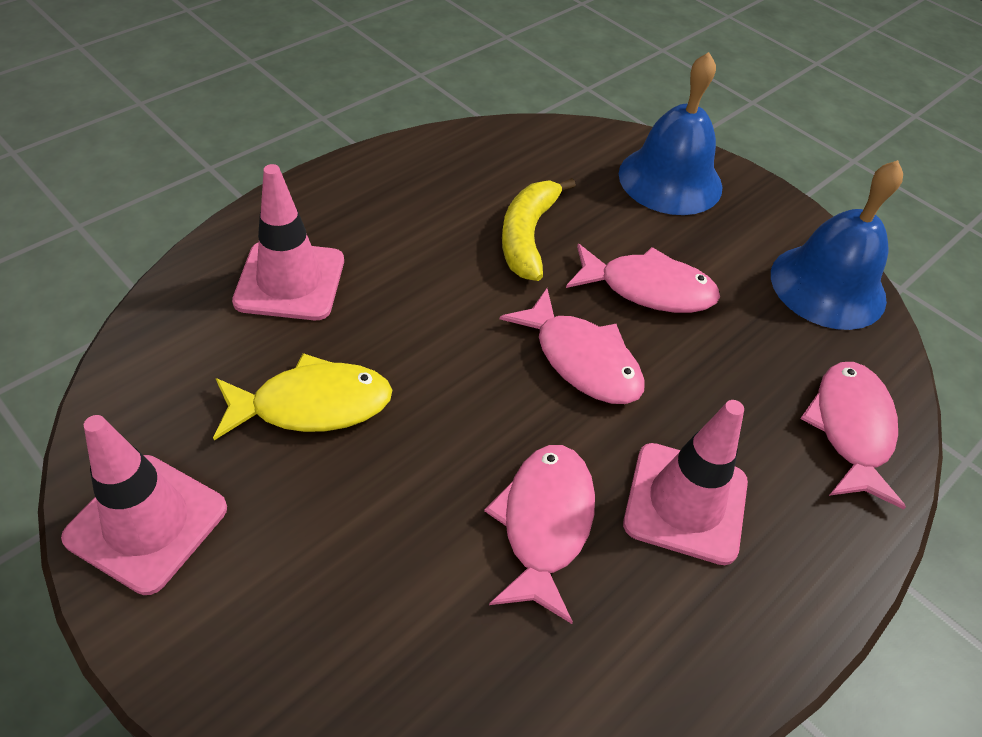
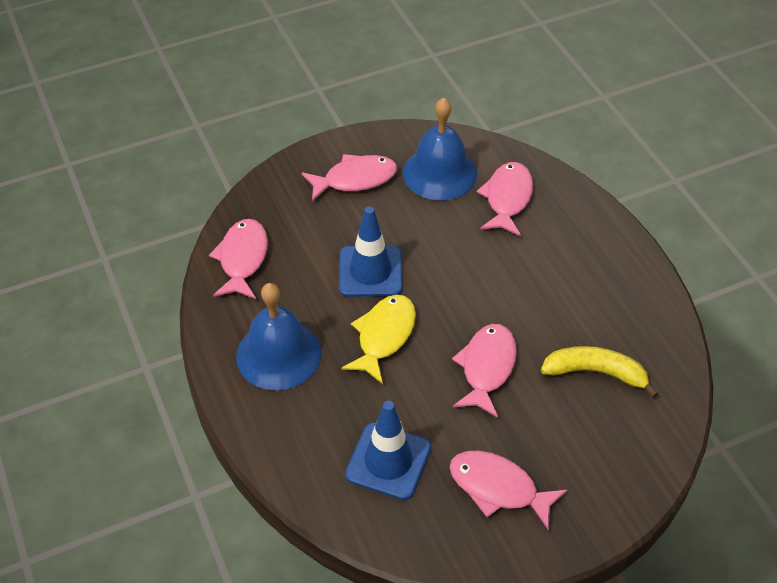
blue traffic cone: none = 0 -> [339,206,402,297] [345,401,431,500] = 2
pink fish: [484,445,595,624] [500,288,645,404] [566,244,720,313] [800,362,906,509] = 4 -> [209,219,268,299] [301,154,397,201] [449,451,568,531] [452,324,517,418] [477,162,533,237] = 5
pink traffic cone: [61,415,227,595] [232,164,344,320] [623,400,748,565] = 3 -> none = 0

